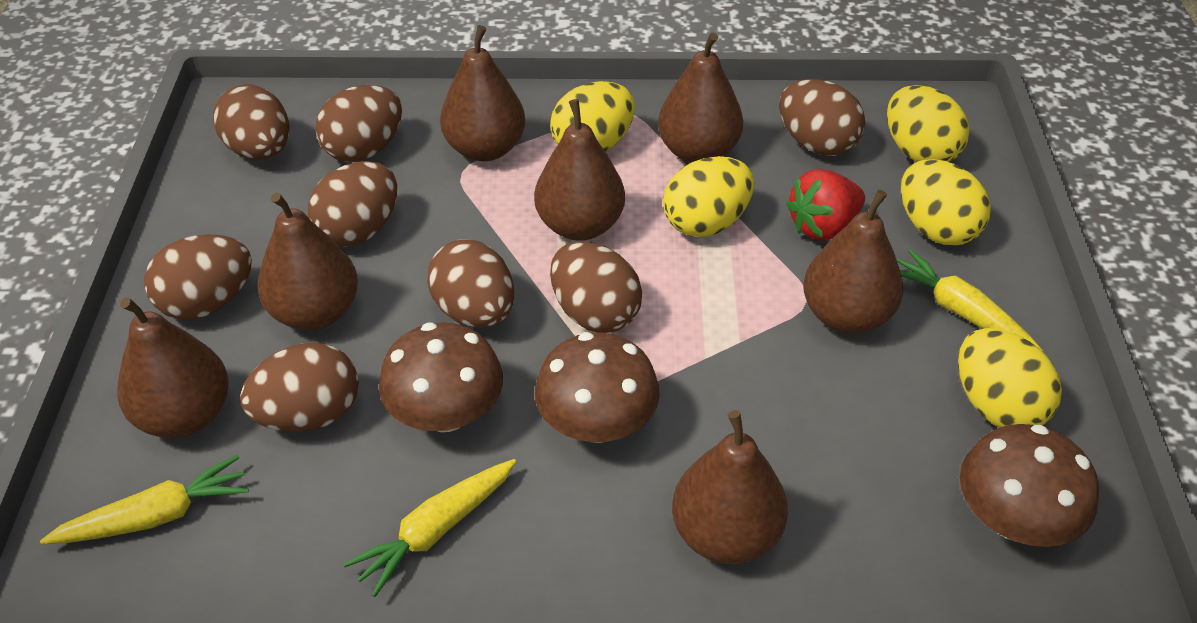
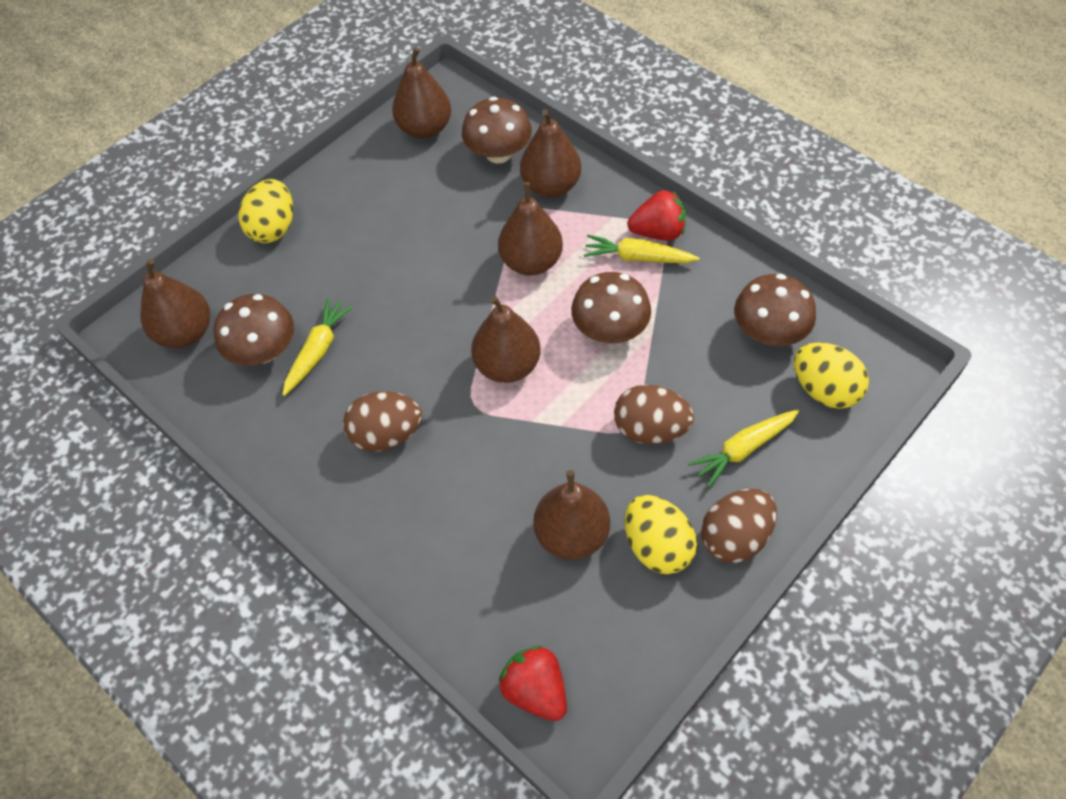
brown egg: [144,234,252,319] [213,84,289,160] [240,343,359,432] [308,161,397,246] [315,85,402,162] [427,239,514,328] [550,241,642,333] [779,79,865,156] = 8 -> [343,391,422,451] [614,385,694,444] [701,489,777,563] = 3
brown mushroom: [379,322,503,432] [535,332,660,443] [960,424,1099,547] = 3 -> [214,294,294,366] [462,97,532,163] [571,272,651,343] [734,274,816,346] = 4
brown pear: [117,297,229,438] [258,192,358,331] [440,25,525,161] [534,99,625,241] [658,32,743,163] [672,410,788,564] [803,190,904,334] = 7 -> [140,259,210,348] [392,47,451,139] [471,296,541,383] [498,182,563,275] [520,109,581,198] [533,470,610,560] = 6
red strawberry: [786,169,865,241] = 1 -> [498,646,567,721] [627,190,686,241] = 2
yellow egg: [550,81,635,152] [663,156,754,237] [887,85,970,162] [901,159,991,246] [958,328,1062,427] = 5 -> [238,179,293,243] [625,495,697,574] [794,342,869,409] = 3

